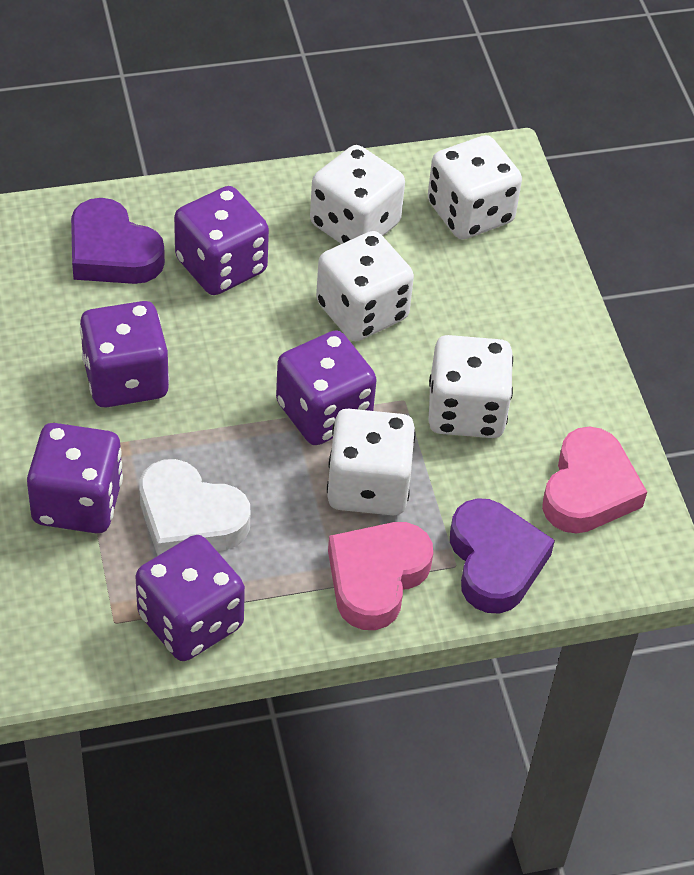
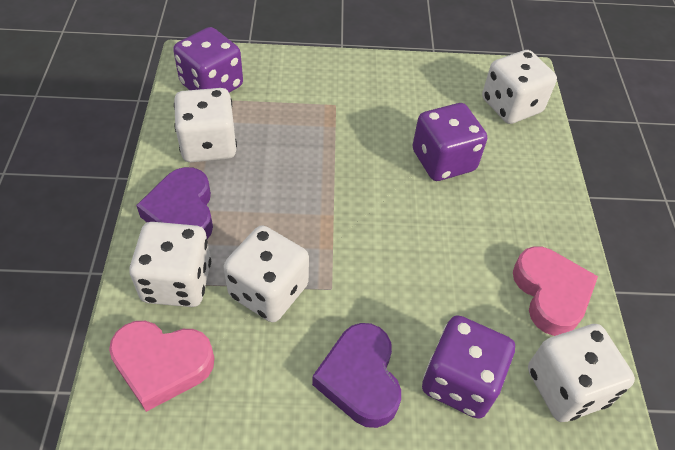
purple dice: [27,423,123,533] [80,301,169,407] [136,535,245,661] [174,186,269,295] [276,330,377,445] = 5 -> [173,27,243,93] [413,103,487,181] [422,315,515,419] = 3
white heart: [140,459,250,556] = 1 -> none = 0

